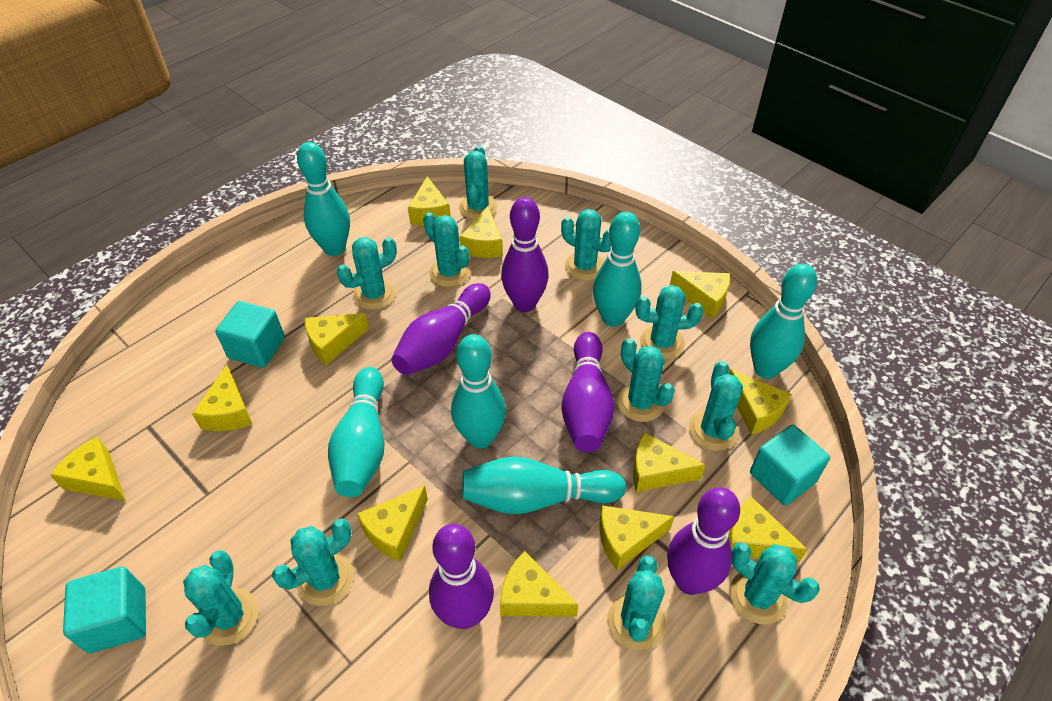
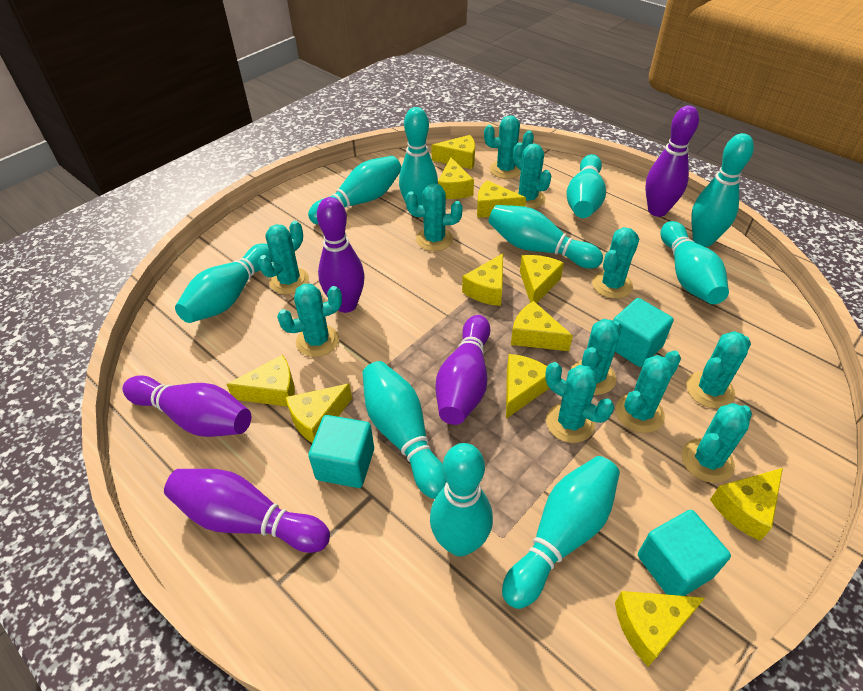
turquoise bowling pin: [297,142,350,256] [328,367,385,497] [451,334,506,448] [462,456,626,514] [593,212,642,327] [750,264,817,379] = 6 -> [175,243,272,323] [308,156,401,224] [362,361,447,499] [399,107,438,217] [430,443,493,557] [488,205,603,269] [502,456,620,609] [566,154,606,218] [661,221,729,304] [691,133,754,247] = 10
yellow cheese: [50,436,126,501] [192,365,252,431] [305,313,369,365] [357,486,428,561] [408,176,451,225] [460,206,503,258] [500,551,578,616] [599,505,674,570] [633,432,706,492] [670,271,730,319] [728,497,808,562] [729,369,792,435] = 12 -> [226,355,295,407] [286,383,352,443] [431,135,475,169] [438,158,474,199] [462,253,503,306] [477,180,526,218] [506,354,549,419] [511,301,573,351] [520,255,564,303] [615,591,705,666] [710,468,783,541] = 11

